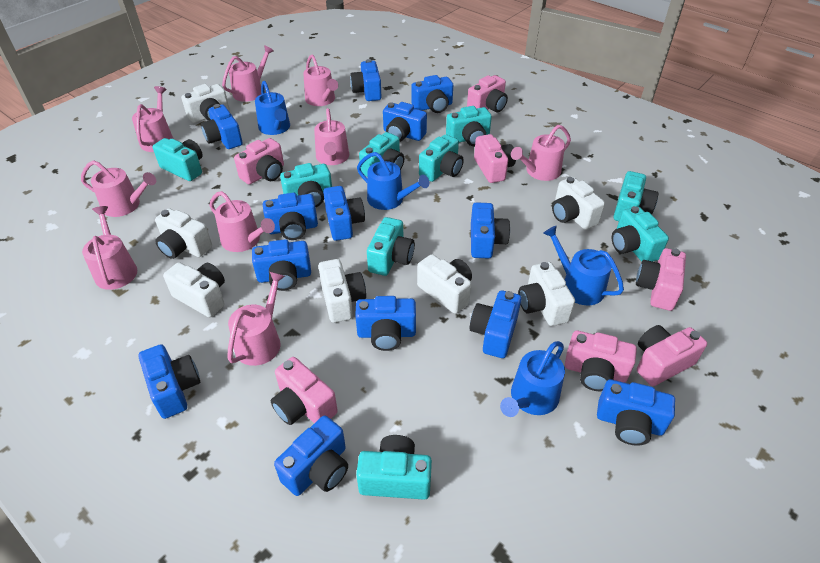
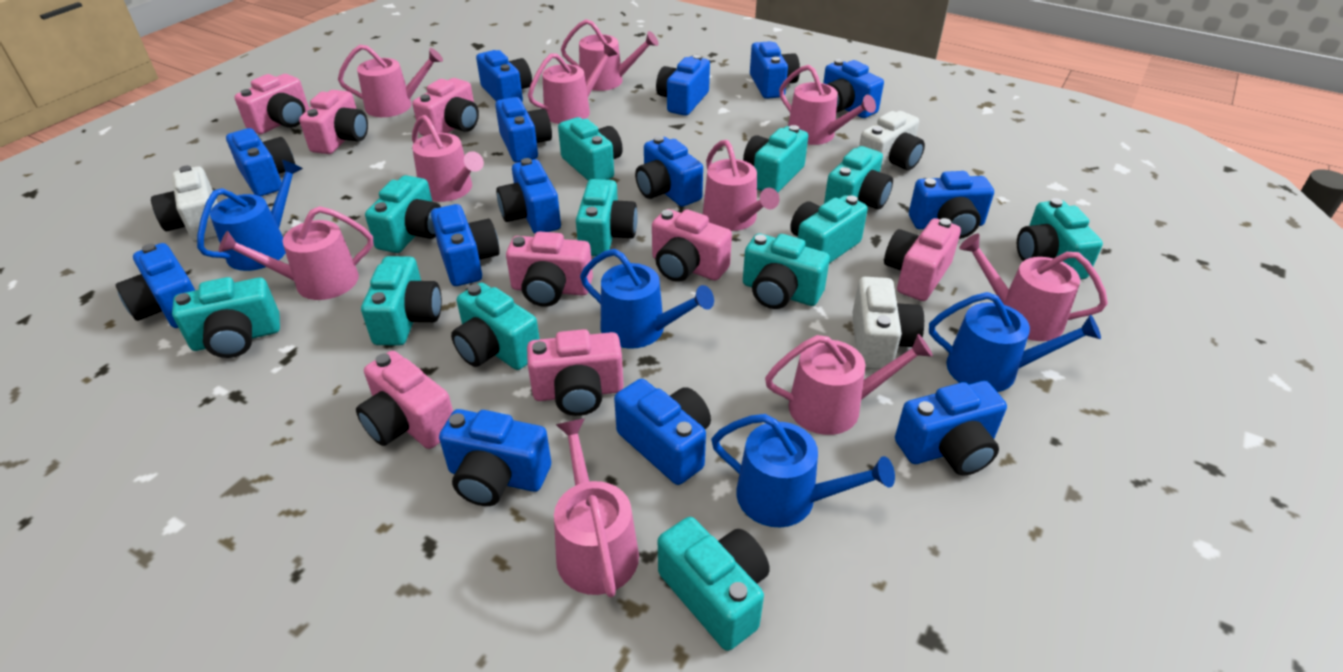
blue camera: [139,344,200,419] [201,104,243,149] [252,239,311,291] [263,193,318,240] [274,416,348,496] [323,186,365,241] [350,59,381,101] [355,296,416,351] [383,102,427,142] [411,75,453,113] [470,290,521,358] [471,202,510,258] [597,379,675,446] = 13 -> [116,243,195,328] [226,128,295,196] [431,204,500,286] [439,409,551,506] [476,50,532,102] [495,97,552,163] [496,158,561,234] [614,379,711,485] [635,136,703,207] [656,54,710,116] [750,41,800,99] [823,59,884,118] [895,381,1007,476] [909,171,994,239] = 14
pink camera: [234,138,284,185] [271,357,338,425] [467,75,508,112] [474,134,516,183] [565,330,637,391] [636,248,686,311] [637,325,707,386] = 7 -> [235,74,309,134] [299,90,368,154] [356,351,453,449] [412,78,479,136] [506,231,593,307] [527,329,624,416] [652,209,732,282] [884,218,961,301] = 8
pink watering can: [81,160,156,217] [82,206,137,290] [132,86,173,152] [209,191,275,252] [222,45,274,102] [227,272,285,366] [303,54,338,106] [314,108,349,165] [511,125,571,181] = 9 -> [219,206,374,300] [338,45,443,117] [412,115,484,202] [528,43,617,124] [554,418,639,598] [561,19,658,91] [703,140,780,231] [765,334,933,435] [779,65,876,145] [959,234,1108,341] = 10
turquoise camera: [153,138,203,181] [280,163,332,207] [356,435,432,500] [359,132,404,177] [367,217,415,276] [419,134,464,182] [446,106,492,146] [612,206,669,262] [613,171,659,221] = 9 -> [172,277,280,358] [361,256,442,346] [365,175,441,253] [451,283,540,370] [558,117,623,181] [576,179,638,256] [658,517,770,651] [743,125,808,192] [743,233,830,309] [790,195,868,263] [824,146,893,210] [1017,198,1103,280] = 12
white camera: [155,208,212,259] [163,262,225,317] [181,84,229,123] [318,259,366,323] [417,254,472,314] [518,262,575,326] [552,177,605,230] = 7 -> [151,165,218,242] [852,277,924,370] [859,111,925,172] = 3

